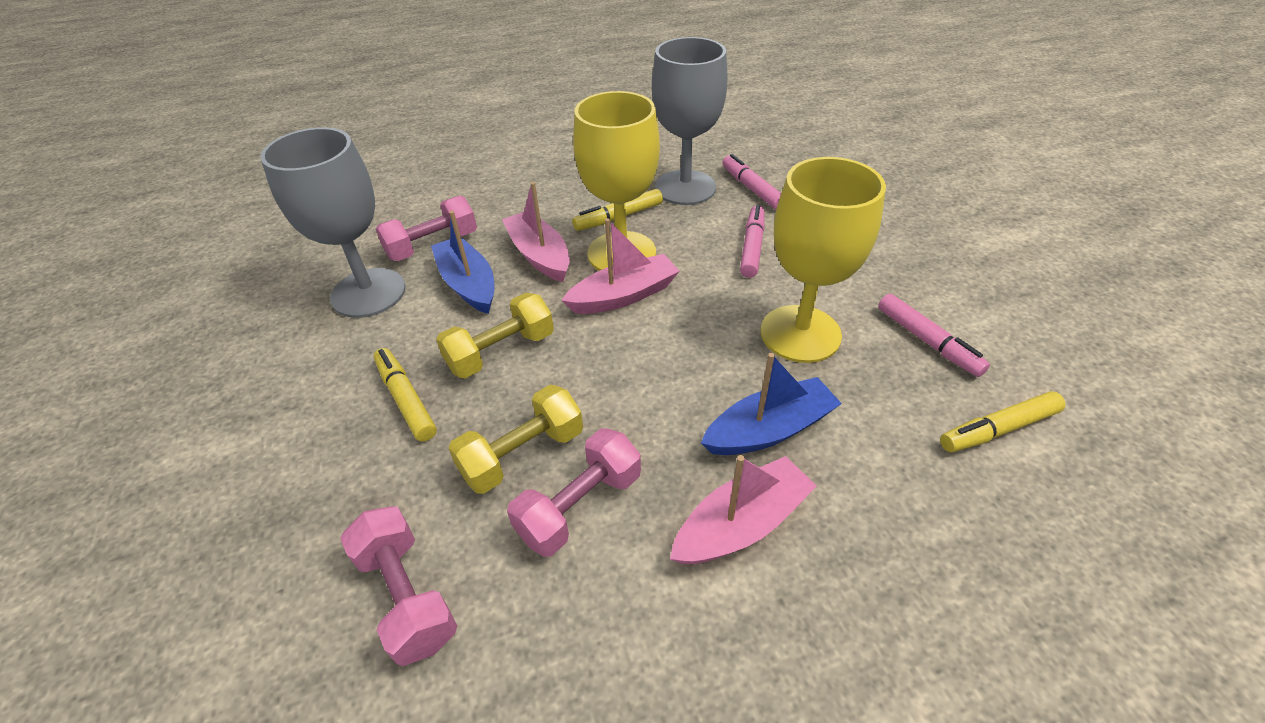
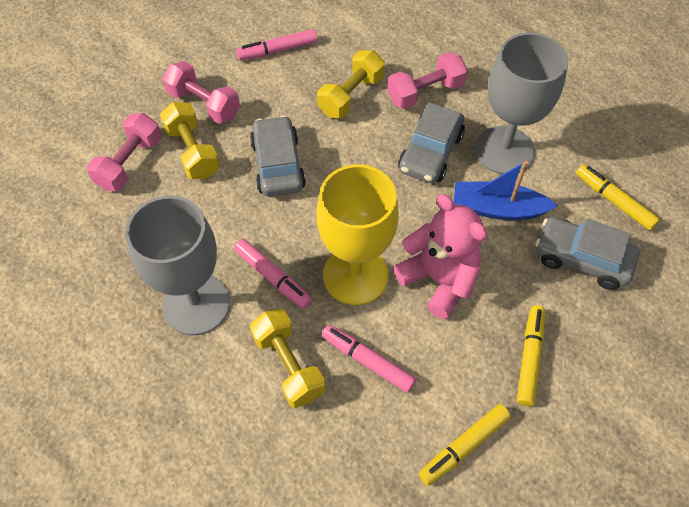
blue boat: [431,211,494,314] [701,353,842,455] = 2 -> [454,161,558,220] = 1
grey car: none = 0 -> [250,115,306,197] [398,102,465,183] [535,217,640,290] = 3
pink boat: [502,182,570,282] [561,218,679,314] [670,455,817,564] = 3 -> none = 0
pink teddy bear: none = 0 -> [394,194,487,319] = 1
yellow dumbbell: [436,293,554,378] [449,385,583,494] = 2 -> [160,102,220,179] [250,309,326,408] [317,50,385,119] = 3
yellow goblet: [573,91,660,271] [761,157,886,363] = 2 -> [316,164,399,305] = 1

